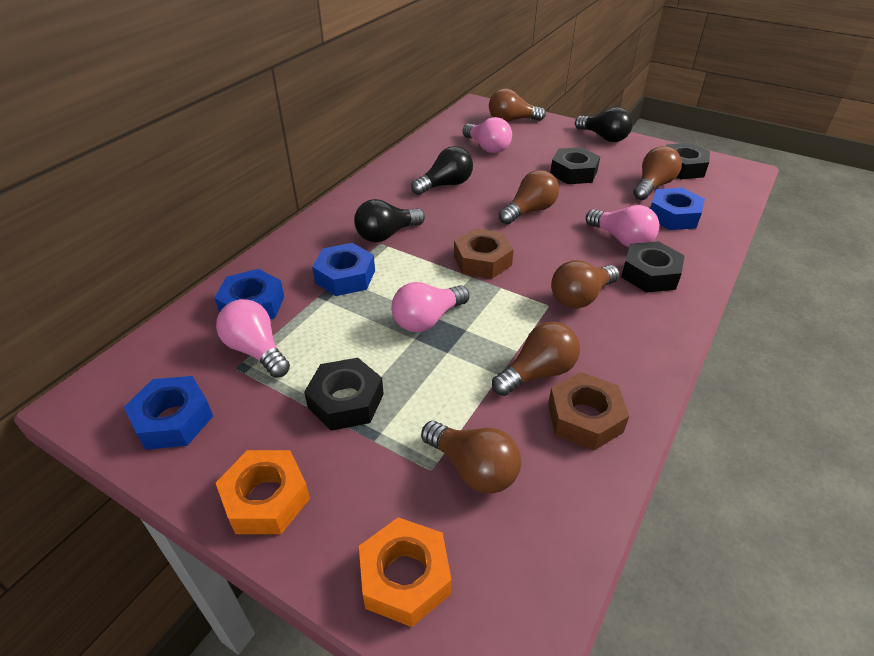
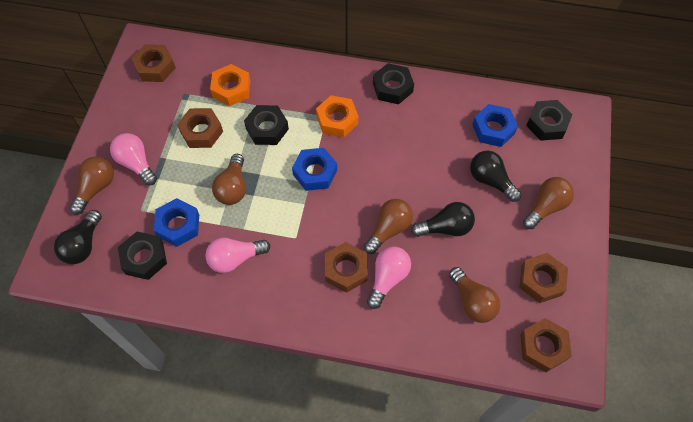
blue nut: [124,376,213,450] [214,269,284,319] [312,243,375,296] [650,188,705,230] = 4 -> [154,198,199,247] [292,148,337,191] [472,104,518,147] = 3
brown light bulb: [421,421,521,494] [489,88,546,122] [492,322,580,396] [499,170,559,225] [551,260,620,309] [633,146,682,200] = 6 -> [70,156,114,215] [212,154,246,205] [364,199,413,254] [449,267,500,323] [523,177,574,229] = 5
brown nut: [454,228,514,279] [548,372,629,450] = 2 -> [132,44,176,82] [177,108,223,148] [325,242,368,293] [519,253,568,303] [520,318,572,372] = 5
pink light bulb: [216,299,290,378] [391,282,470,332] [462,117,512,153] [586,205,659,247] = 4 -> [110,133,157,186] [205,238,270,273] [367,246,411,309] = 3

